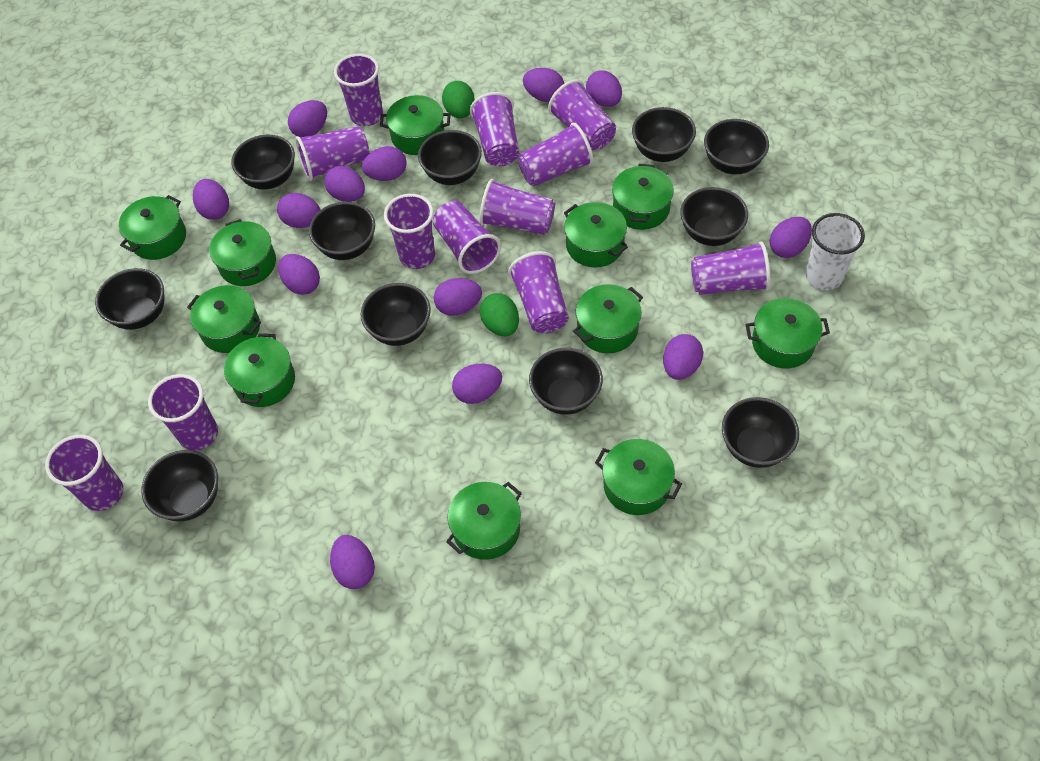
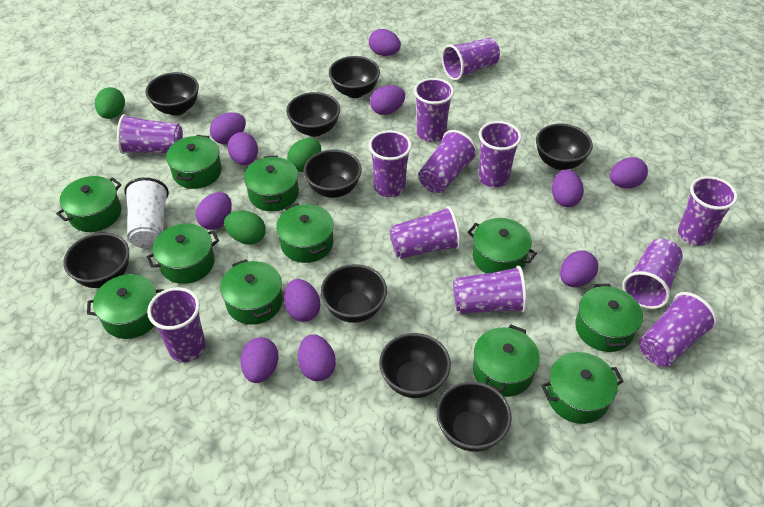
black bowl: [95,268,164,330] [141,450,218,522] [231,135,295,190] [309,202,375,260] [361,283,431,346] [418,130,482,185] [529,348,603,415] [632,107,696,162] [680,187,748,246] [704,119,769,174] [722,397,799,468] = 11 -> [63,233,129,288] [145,72,199,116] [286,92,340,137] [304,150,362,198] [321,264,387,323] [329,56,380,98] [379,333,451,398] [436,381,512,452] [536,123,593,170] = 9
green egg: [442,81,475,119] [480,293,519,336] = 2 -> [95,87,125,119] [224,211,266,245] [287,138,321,172] = 3
purple egg: [193,179,229,220] [277,193,321,228] [278,254,320,295] [288,100,327,137] [324,166,365,202] [330,535,375,589] [362,146,407,181] [434,278,482,316] [452,364,502,404] [523,68,564,102] [586,71,622,107] [663,334,703,380] [770,217,812,258] = 13 -> [196,192,232,230] [210,112,246,144] [228,132,258,165] [240,337,279,383] [284,279,320,322] [298,334,336,381] [369,29,401,56] [370,85,405,115] [552,169,584,207] [560,250,598,287] [610,157,648,188] = 11

